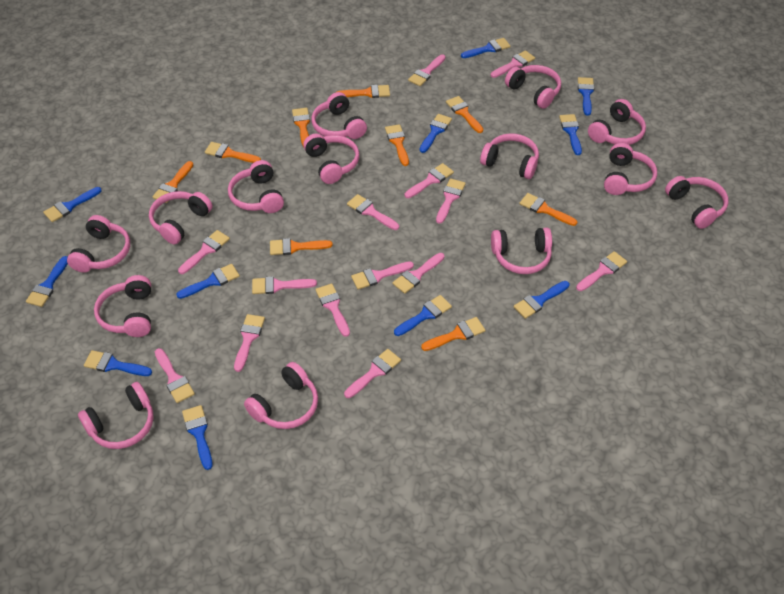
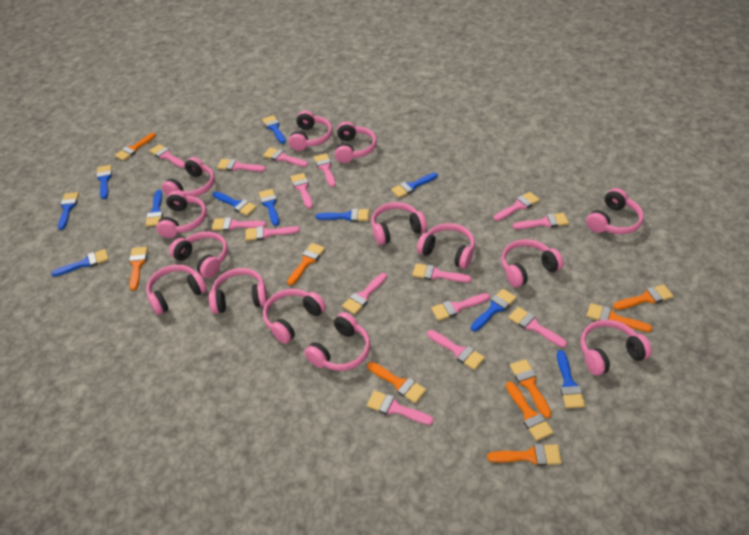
pink brush: [155,348,195,403] [178,230,230,274] [234,314,265,372] [252,276,317,294] [315,284,350,337] [344,349,401,398] [347,194,399,230] [351,261,414,290] [392,253,445,294] [405,163,454,198] [408,54,445,86] [436,178,466,224] [491,50,535,78] [576,251,627,291] = 14 -> [149,144,185,168] [212,217,266,231] [217,159,266,172] [245,226,300,241] [263,147,308,167] [291,173,313,209] [314,153,336,187] [342,273,387,314] [367,391,434,425] [412,263,472,282] [427,330,485,370] [431,293,490,321] [494,192,540,221] [508,307,567,348] [512,213,569,229] = 15

